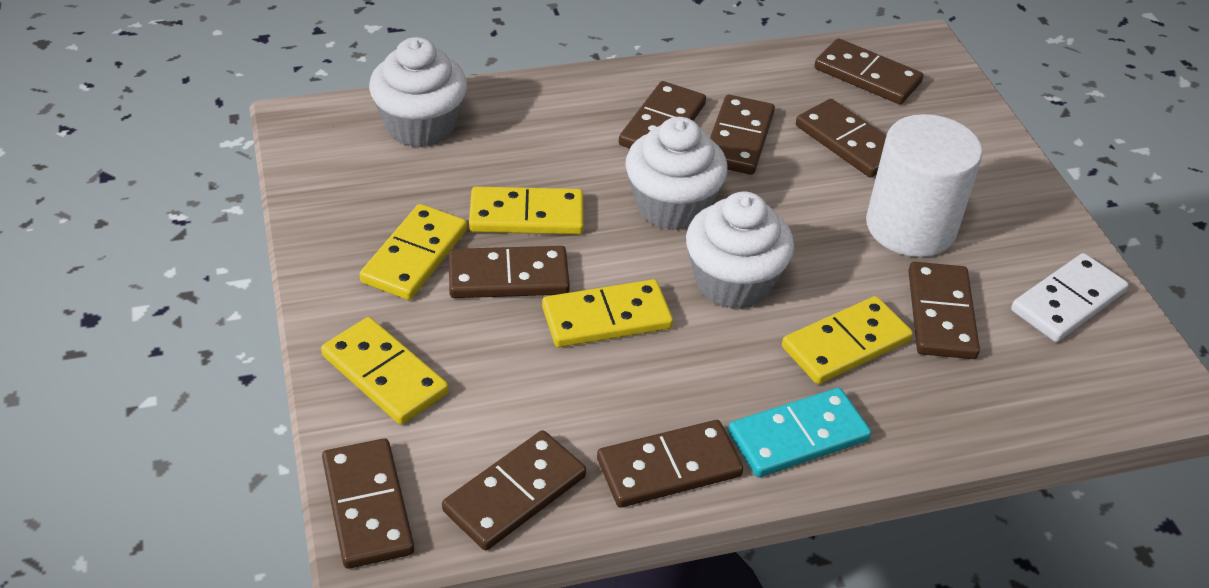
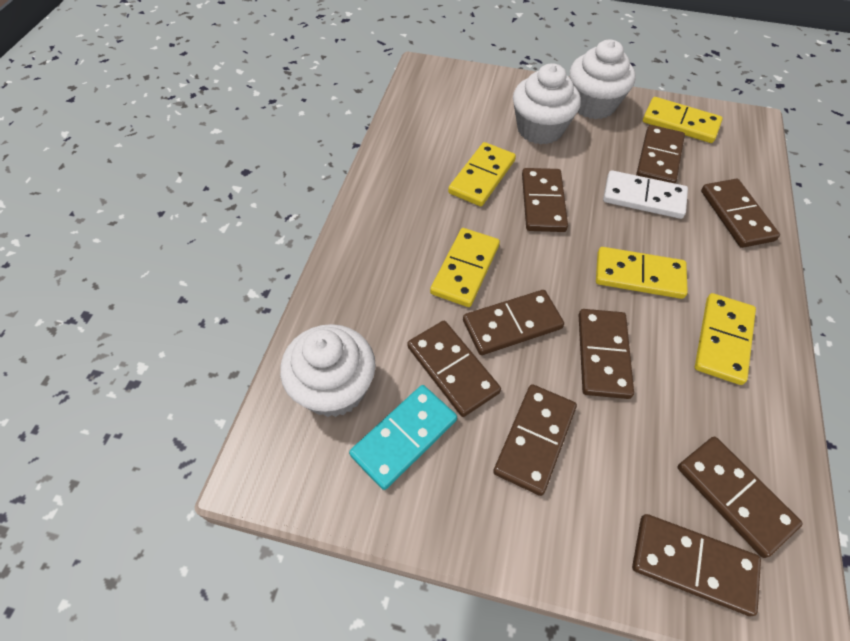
white cylinder: [866,114,982,257] = 1 -> none = 0

